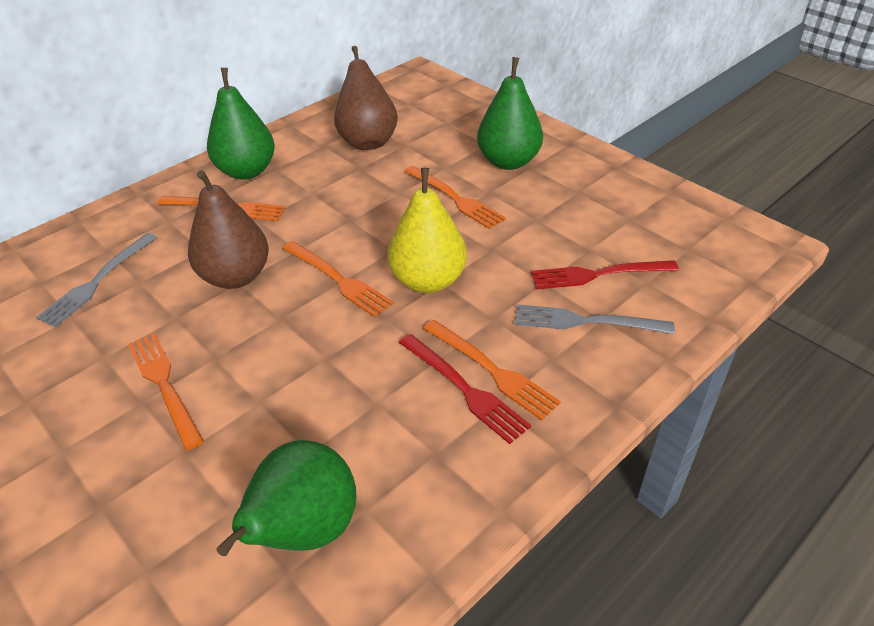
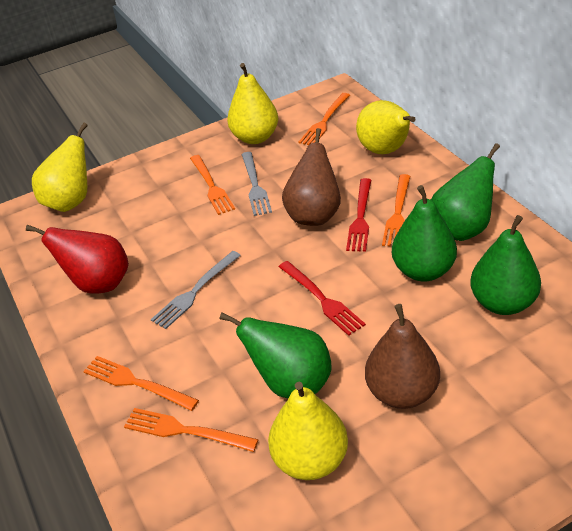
green pear: [207,68,275,180] [216,440,357,556] [477,57,543,170] = 3 -> [220,313,332,399] [392,185,457,281] [431,143,500,241] [470,215,541,315] = 4
red pear: none = 0 -> [26,225,129,294] = 1
yellow pear: [388,168,467,293] = 1 -> [32,123,88,212] [227,63,278,144] [268,382,348,480] [356,100,415,154] = 4

